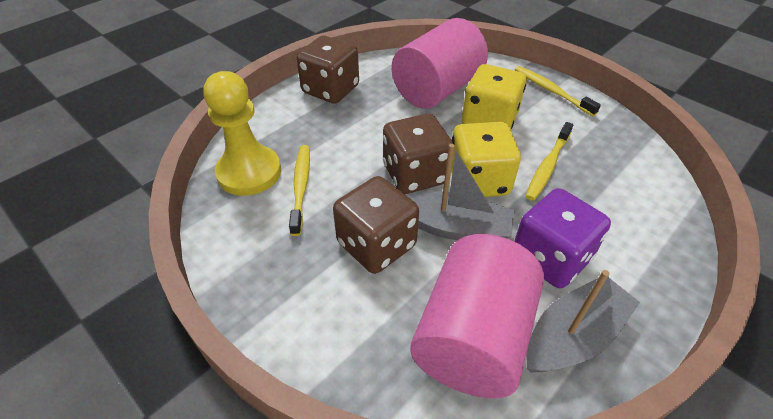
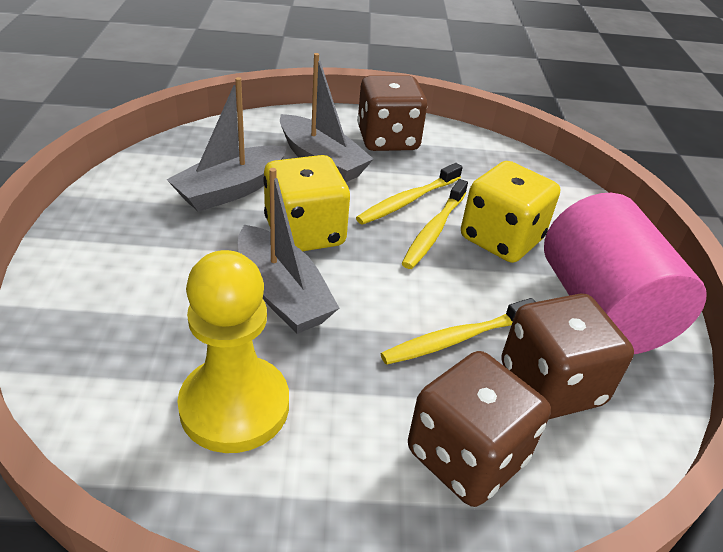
grey boat: [406,144,514,240] [526,270,640,372] = 2 -> [166,77,287,212] [238,168,339,334] [280,53,373,182] = 3
pink cylinder: [392,18,488,109] [410,234,544,398] = 2 -> [544,193,706,354] = 1
purple dice: [514,188,611,288] = 1 -> none = 0

